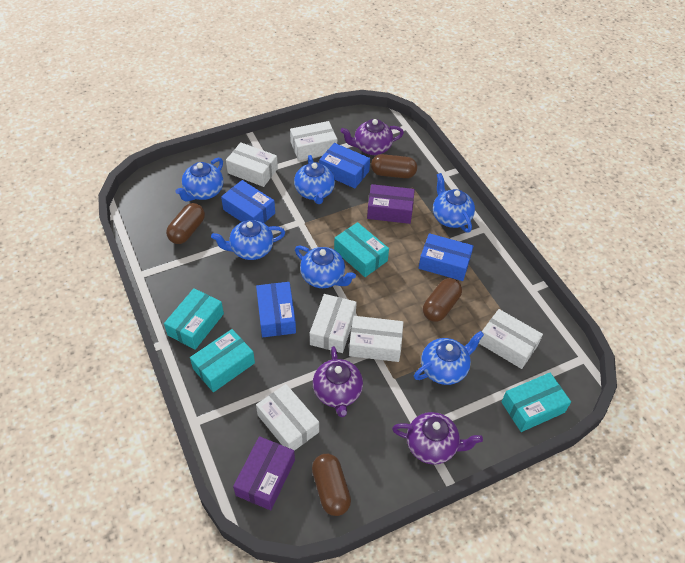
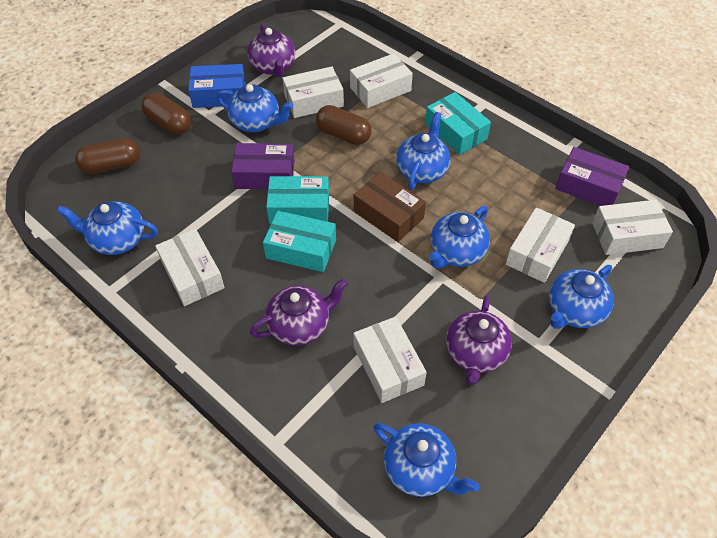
blue box: [221,180,275,223] [256,282,296,337] [319,143,370,188] [419,233,473,281] = 4 -> [188,64,246,108] = 1
brown box: none = 0 -> [354,172,426,242] = 1
brown capsule: [166,203,205,244] [312,454,351,516] [371,154,417,178] [423,278,462,322] = 4 -> [75,138,140,174] [141,92,191,135] [316,105,371,145] = 3
turquoise box: [164,288,224,350] [190,329,255,392] [334,222,389,277] [502,373,571,432] = 4 -> [263,211,336,272] [266,176,329,224] [425,92,491,155] = 3

